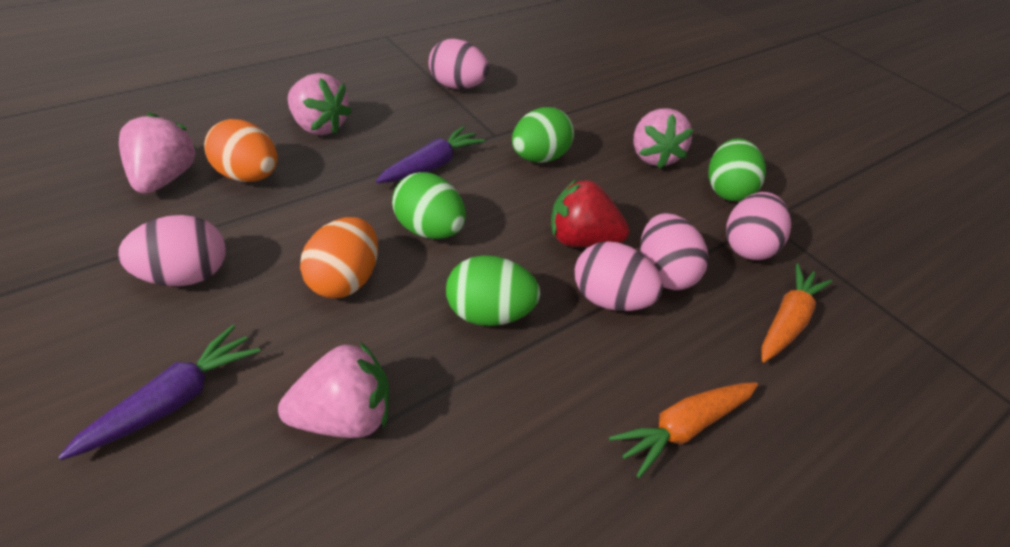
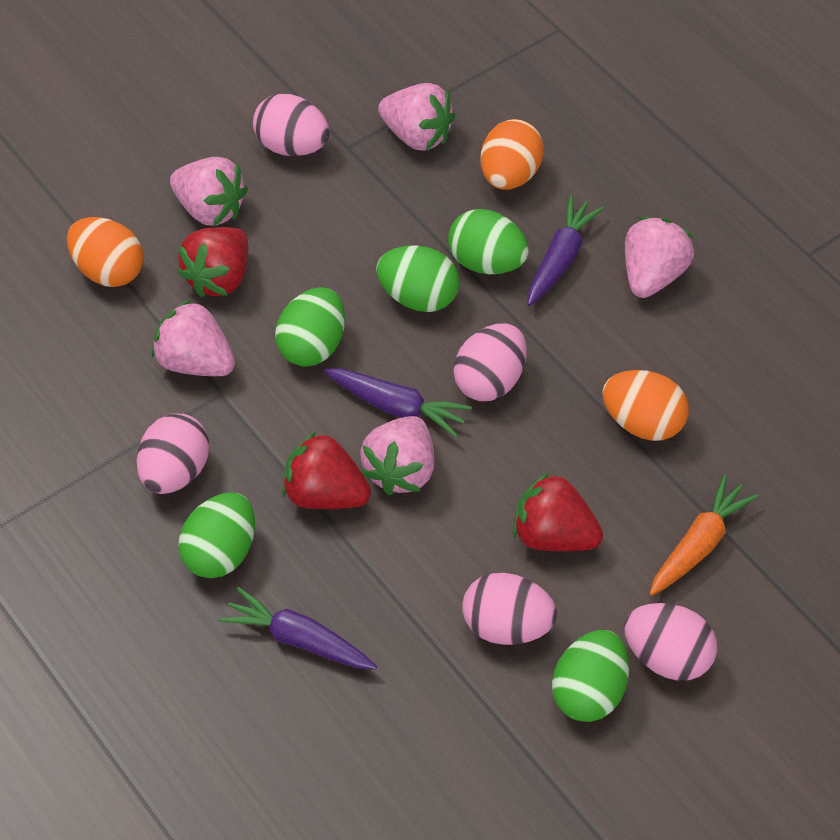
green egg: [392,172,466,239] [446,255,540,326] [512,107,574,163] [709,138,766,201] = 4 -> [178,492,255,578] [275,287,345,367] [376,245,460,312] [448,209,529,274] [552,630,629,722] = 5
orange carrot: [609,382,758,478] [761,263,832,362] = 2 -> [649,475,759,596] = 1
orange egg: [204,119,277,182] [300,217,378,298] = 2 -> [67,217,143,287] [480,119,544,190] [602,370,689,441] = 3
pink strawberry: [119,113,197,194] [278,342,389,438] [288,73,352,135] [633,108,693,169] = 4 -> [152,300,235,376] [170,157,248,226] [360,416,435,495] [378,83,455,151] [625,217,694,298] = 5
purple carrot: [58,325,260,460] [376,126,485,183] = 2 -> [219,587,377,669] [323,368,472,437] [527,195,604,306] = 3
red strawberry: [551,179,630,247] = 1 -> [177,227,248,297] [282,432,371,509] [513,472,603,551] = 3

